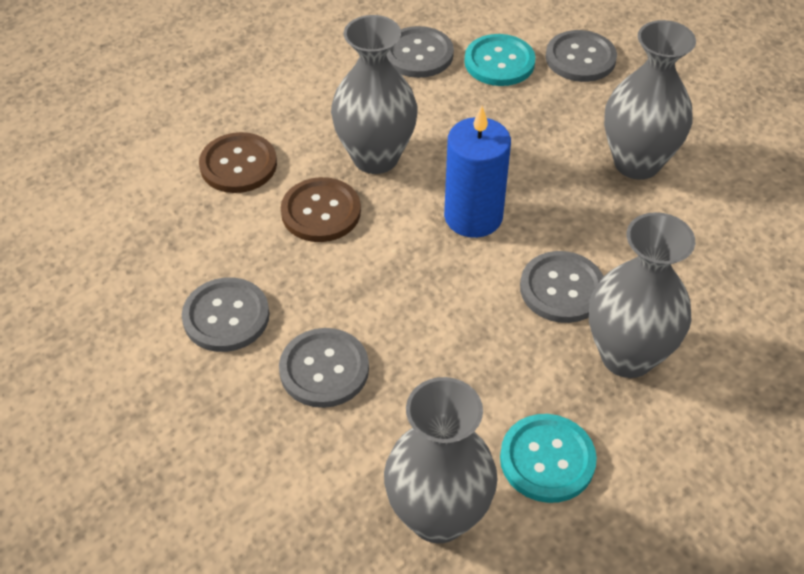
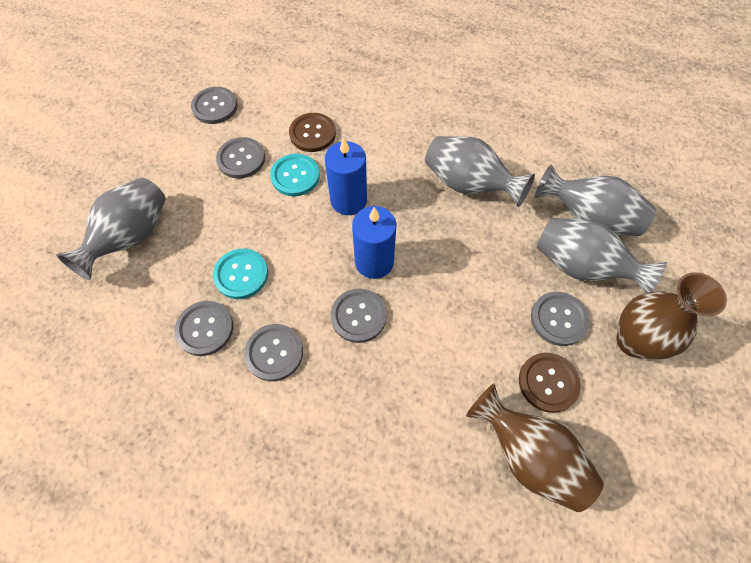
blue candle: [444,106,511,238] = 1 -> [325,137,367,215] [352,206,397,279] = 2
brown vase: none = 0 -> [466,383,604,512] [617,272,727,359] = 2
grey button: [182,277,269,352] [279,328,369,408] [386,26,454,78] [520,251,604,323] [546,30,617,82] = 5 -> [174,301,233,356] [191,87,238,124] [216,137,265,179] [244,324,303,381] [331,289,387,343] [531,292,590,346] = 6

